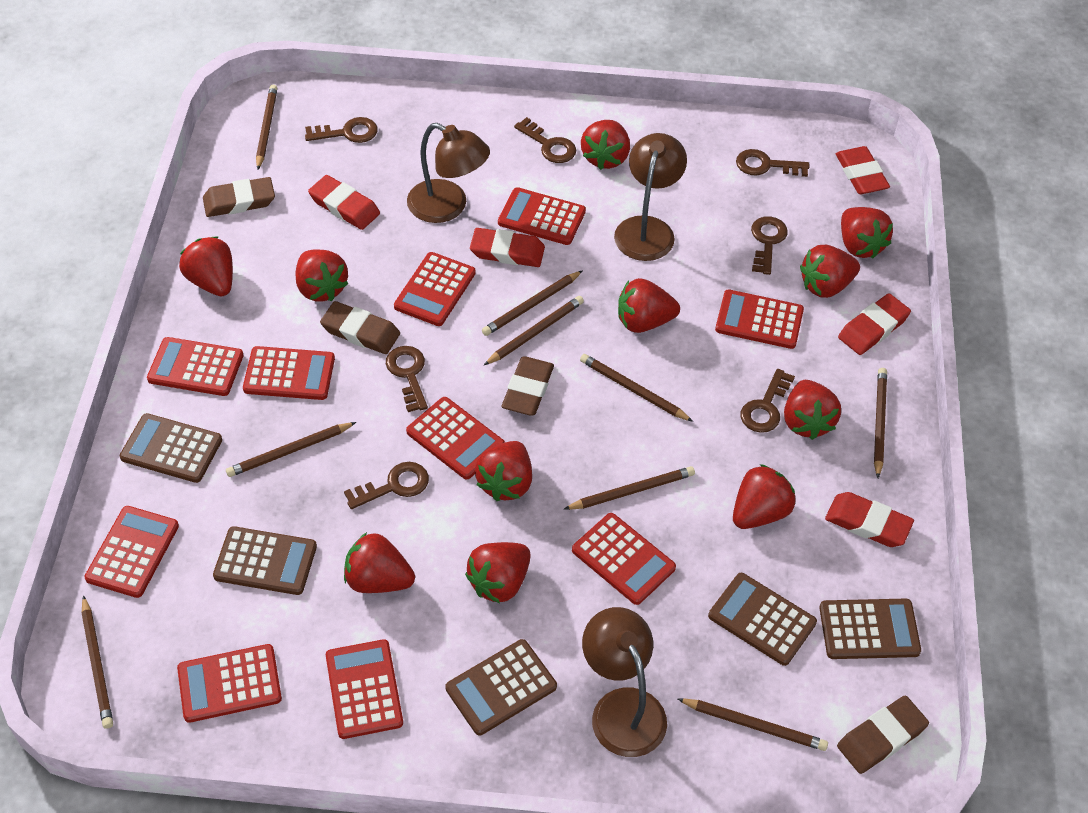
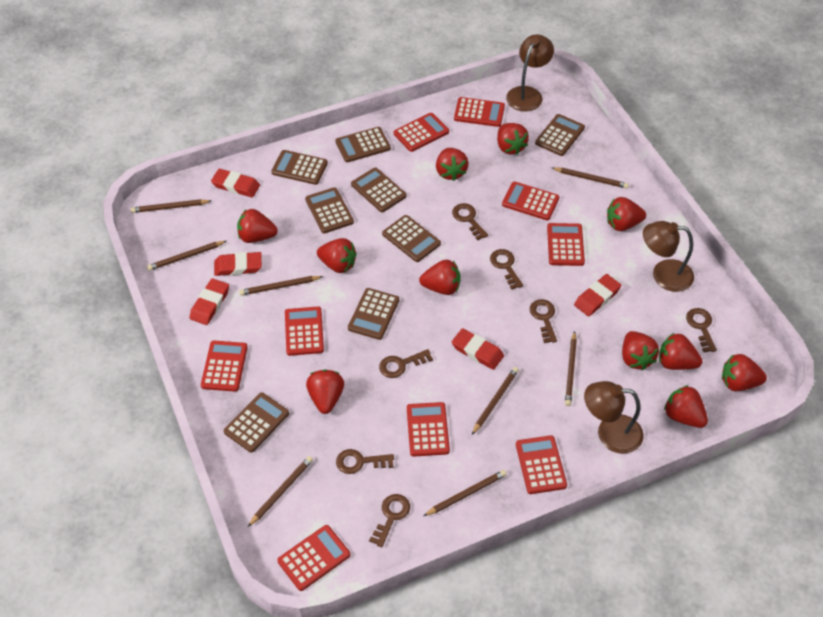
brown calculator: [120,413,222,483] [213,526,317,595] [445,639,557,736] [708,573,817,666] [819,599,921,659] = 5 -> [224,393,289,452] [271,150,328,185] [305,187,354,233] [335,127,391,162] [348,288,399,340] [351,167,407,212] [382,215,441,262] [535,114,585,156] = 8
brown eraser: [203,177,275,217] [320,301,400,354] [502,356,554,416] [837,696,929,774] = 4 -> none = 0
brown pencil: [81,595,113,729] [226,422,356,477] [256,85,277,170] [482,270,583,336] [484,296,584,365] [564,466,695,510] [580,354,693,422] [678,698,828,751] [874,368,887,478] = 9 -> [131,199,211,213] [147,241,226,271] [239,276,323,296] [248,456,313,527] [424,470,507,516] [472,367,519,435] [552,167,629,188] [565,331,577,406] = 8
red calculator: [84,506,179,598] [147,337,243,396] [177,644,282,723] [243,346,335,400] [326,639,403,739] [394,252,476,326] [406,397,505,479] [498,187,586,245] [572,513,676,605] [715,289,804,349] = 10 -> [201,341,248,392] [277,525,350,591] [285,307,324,356] [394,113,449,152] [407,402,450,457] [454,97,505,127] [502,181,559,220] [516,435,567,494] [547,223,585,266] = 9

